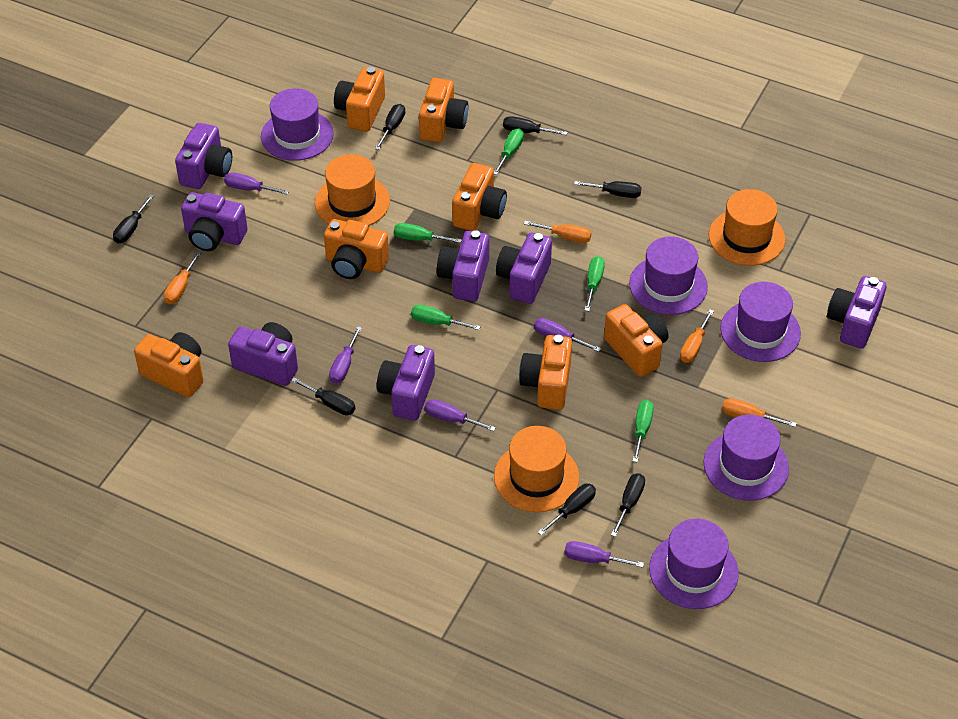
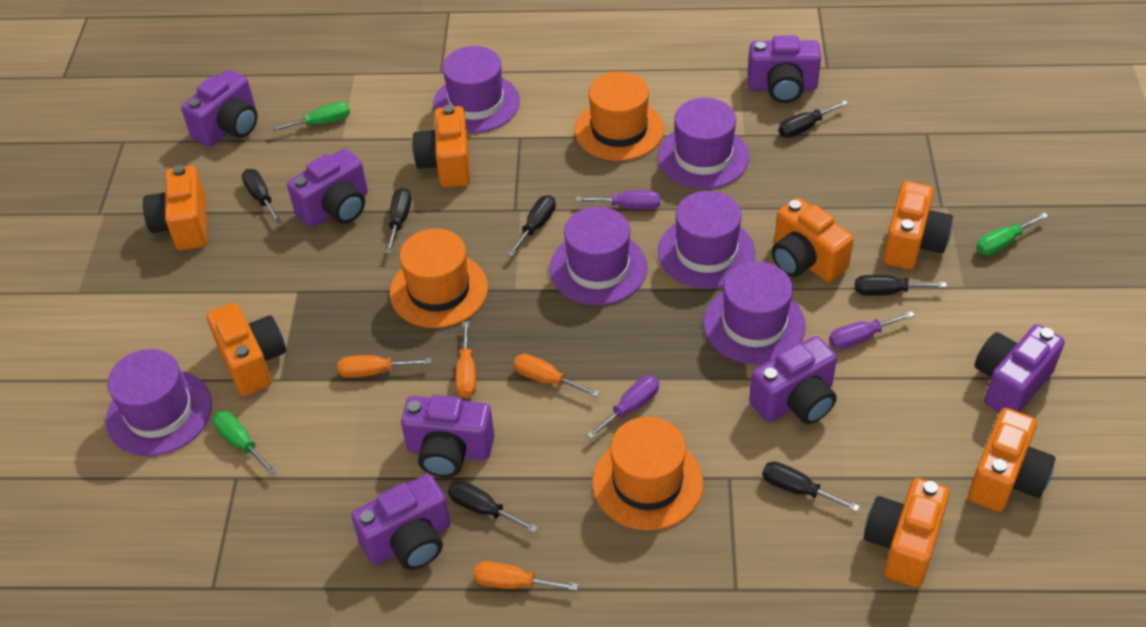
green screwdriver: [394,223,462,243] [411,305,481,330] [494,128,524,175] [584,256,605,311] [632,400,654,462] = 5 -> [213,411,276,475] [271,102,350,132] [976,212,1048,255] = 3
purple hat: [261,88,334,161] [629,236,708,315] [649,519,739,609] [704,415,789,501] [720,282,801,362] = 5 -> [106,349,212,456] [433,46,520,133] [550,207,647,305] [658,98,749,189] [658,191,755,289] [703,261,806,364] = 6
purple screwdriver: [224,172,289,194] [329,326,362,384] [424,399,496,431] [534,318,601,352] [564,541,644,568] = 5 -> [576,190,660,210] [587,376,659,439] [829,311,915,349] = 3

